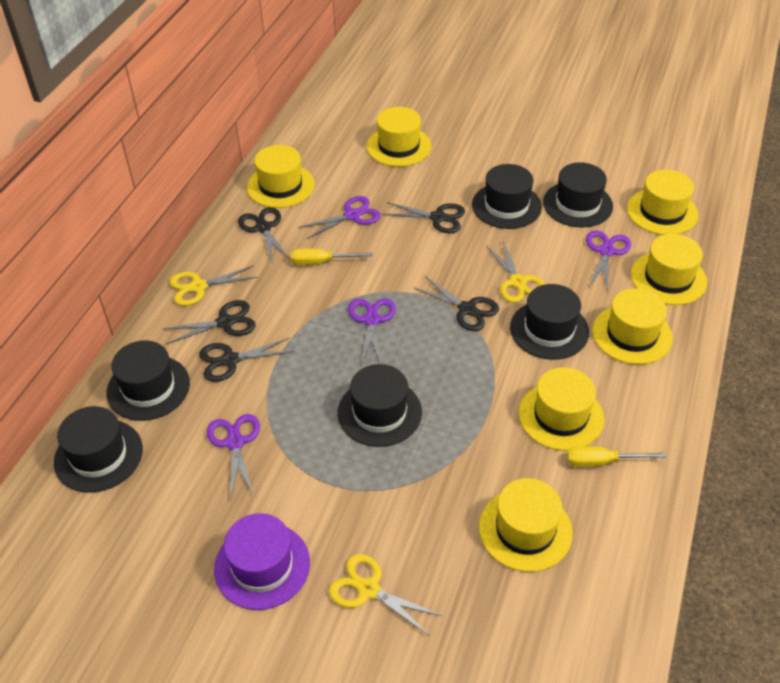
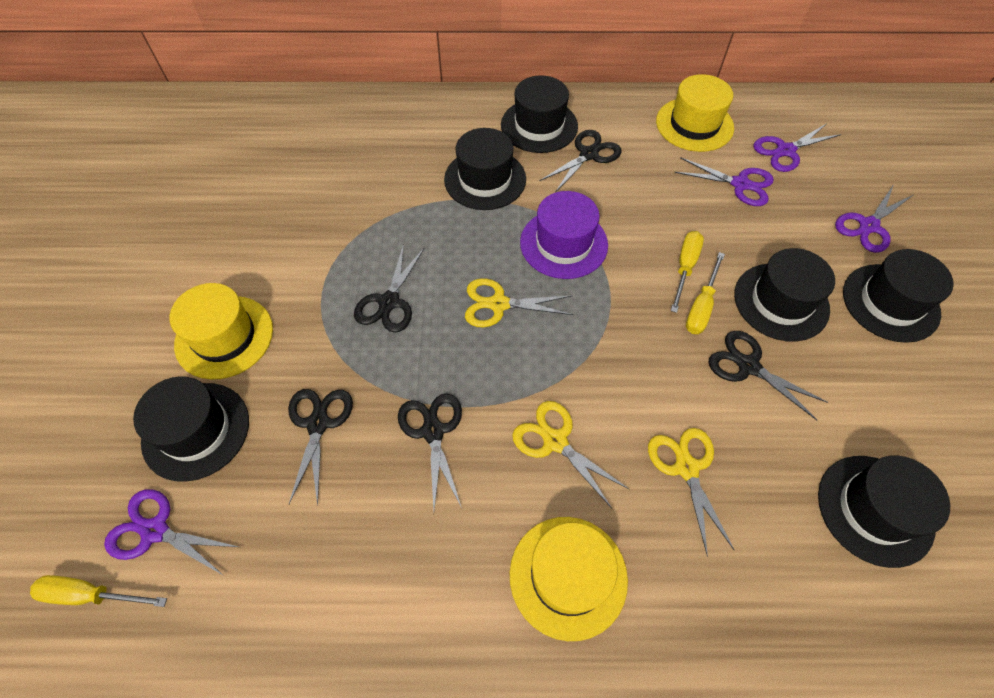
yellow hat: [247,145,315,208] [367,107,431,167] [479,478,573,572] [519,367,604,451] [592,288,673,364] [627,170,698,235] [631,234,707,305] = 7 -> [170,283,273,380] [510,517,628,641] [656,74,734,152] = 3
yellow screwdriver: [291,248,373,265] [567,446,667,467] = 2 -> [30,575,167,607] [671,231,704,313] [686,252,725,334] = 3

